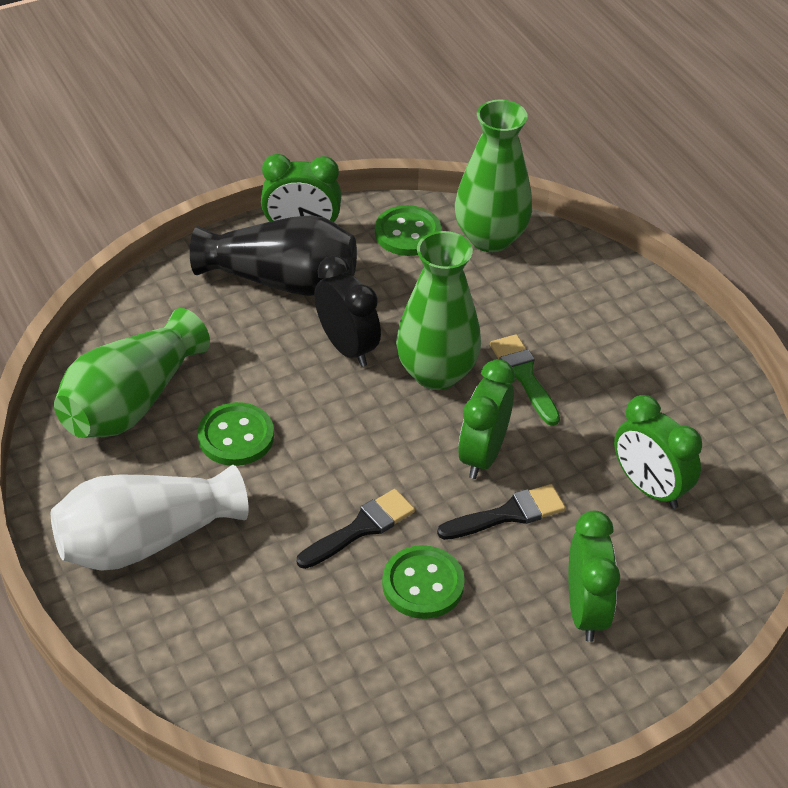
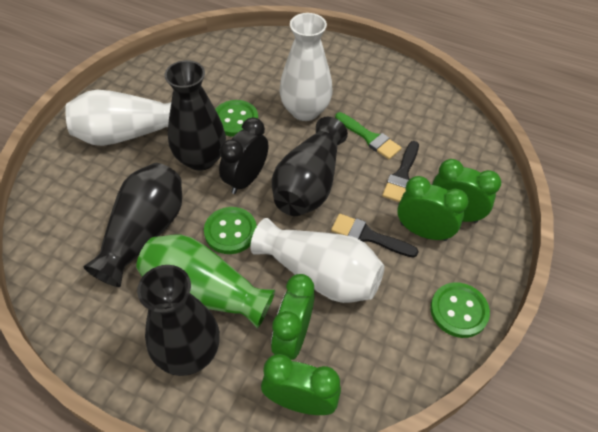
black vase: [190,215,357,296] = 1 -> [83,163,182,287] [137,265,220,376] [164,60,226,171] [272,117,348,216] = 4
green vase: [54,308,210,438] [396,231,481,390] [455,100,532,252] = 3 -> [136,235,275,329] = 1
white vase: [51,465,249,571] = 1 -> [65,90,171,146] [250,218,385,303] [279,13,333,121] = 3

